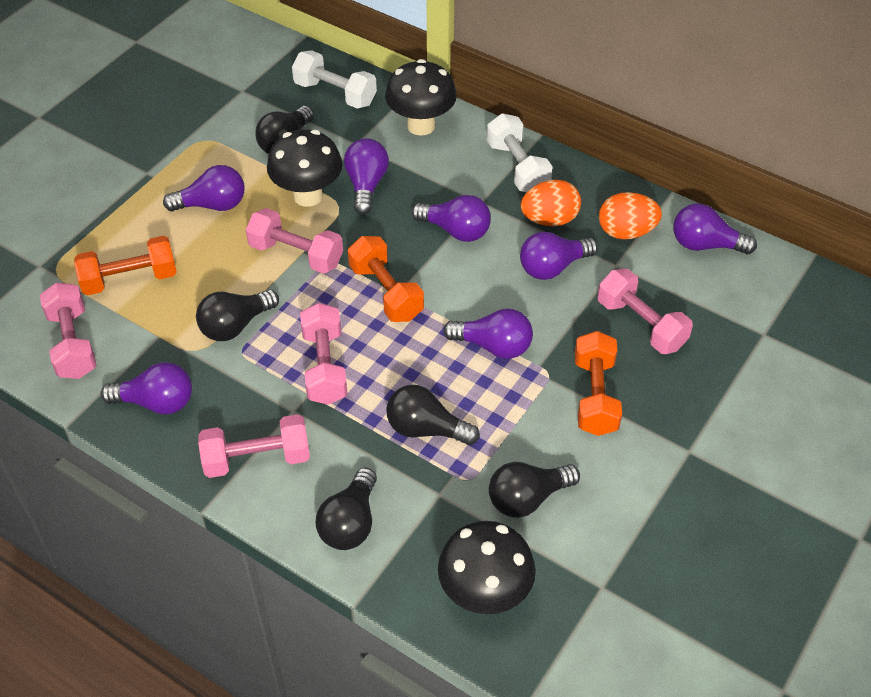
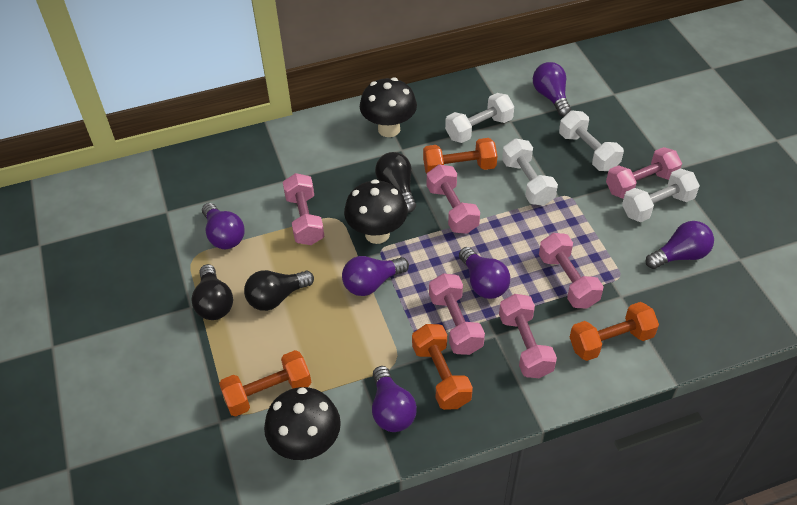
black light bulb: [196,289,279,341] [255,106,314,154] [315,467,377,550] [387,385,480,445] [489,462,580,518] = 5 -> [191,264,233,320] [244,270,314,311] [375,152,416,213] = 3
orange dumbbell: [74,236,177,295] [348,236,424,322] [575,331,622,436] = 3 -> [219,350,311,416] [412,324,473,410] [423,138,497,173] [570,302,659,361] = 4
orange egg: [521,180,581,226] [599,192,662,239] = 2 -> none = 0
pink dumbbell: [40,282,97,379] [198,414,310,478] [246,208,343,274] [300,303,348,405] [598,269,693,354] = 5 -> [283,173,324,245] [427,164,480,234] [429,273,485,355] [499,294,557,378] [539,233,603,308] [606,147,682,199] = 6
purple light bulb: [101,362,192,415] [163,165,245,211] [344,138,389,215] [411,195,491,242] [443,308,533,359] [520,232,598,280] [674,204,757,254] = 7 -> [202,203,245,249] [342,256,409,296] [372,366,417,432] [459,247,510,299] [533,62,571,117] [646,221,714,269] = 6
white dumbbell: [292,50,377,109] [487,113,553,192] = 2 -> [445,93,514,143] [502,138,558,206] [559,111,624,171] [622,169,700,222] = 4

